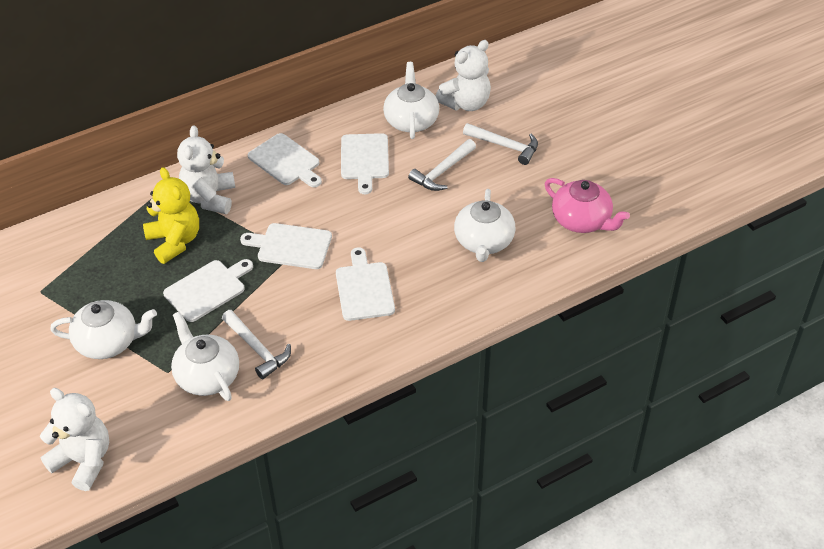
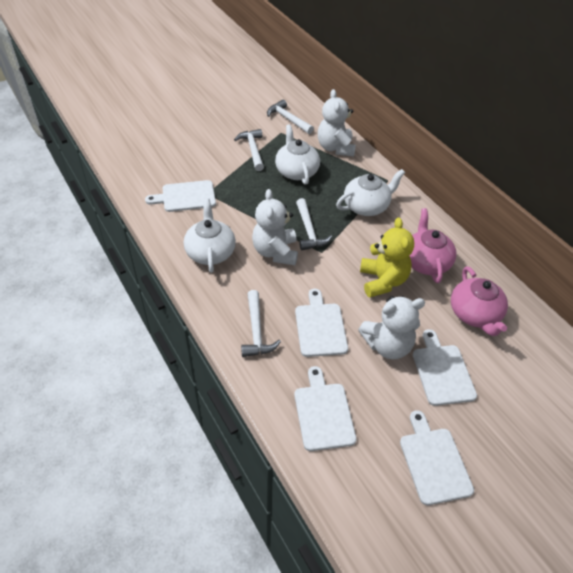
pink teapot: [545,178,630,233] = 1 -> [409,208,457,283] [451,266,508,336] = 2
white hammer: [222,310,291,379] [408,139,476,191] [463,123,538,165] = 3 -> [234,129,264,171] [241,290,281,357] [267,100,314,134] [296,198,332,250] = 4
white teapot: [50,300,157,359] [171,312,239,401] [383,62,439,139] [454,189,516,262] = 4 -> [184,198,236,273] [275,124,320,185] [336,169,405,216] = 3

